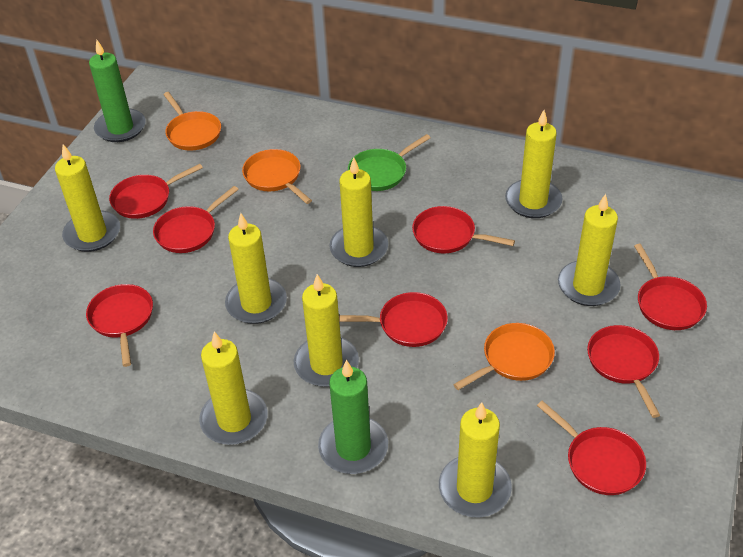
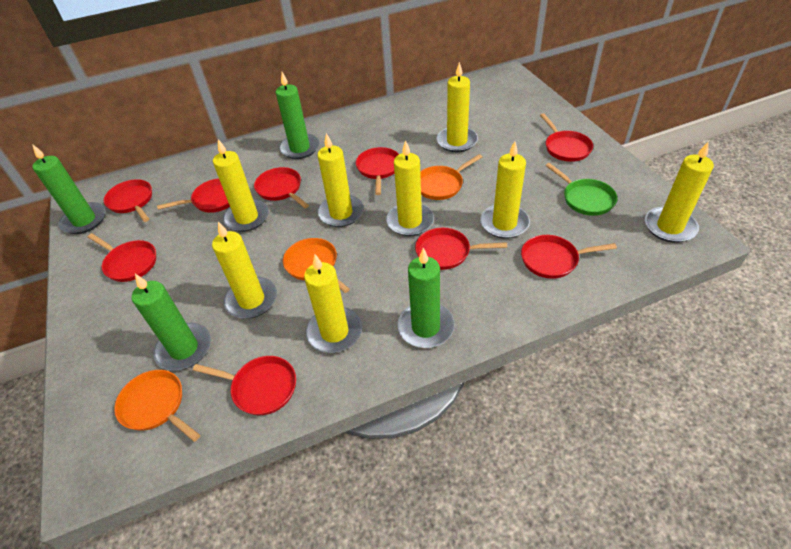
green candle: [89,40,146,142] [318,360,388,474] = 2 -> [32,144,106,234] [132,274,211,371] [275,72,319,159] [397,248,455,348] = 4
red pan: [86,284,153,367] [109,164,203,219] [153,186,239,253] [339,292,448,347] [412,206,515,254] [537,401,646,495] [587,325,660,418] [634,244,707,330] = 8 -> [88,233,156,282] [104,179,152,222] [157,178,230,213] [193,356,296,415] [254,167,309,208] [356,147,399,195] [415,228,507,270] [521,235,617,279] [540,113,593,162] = 9

